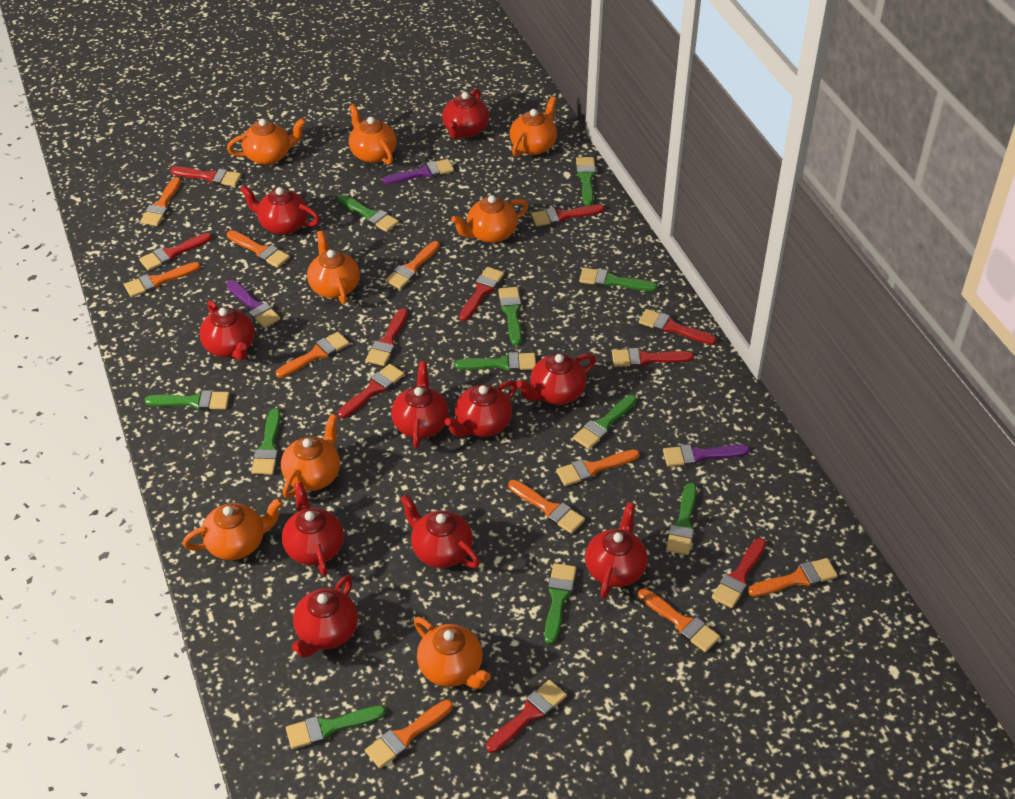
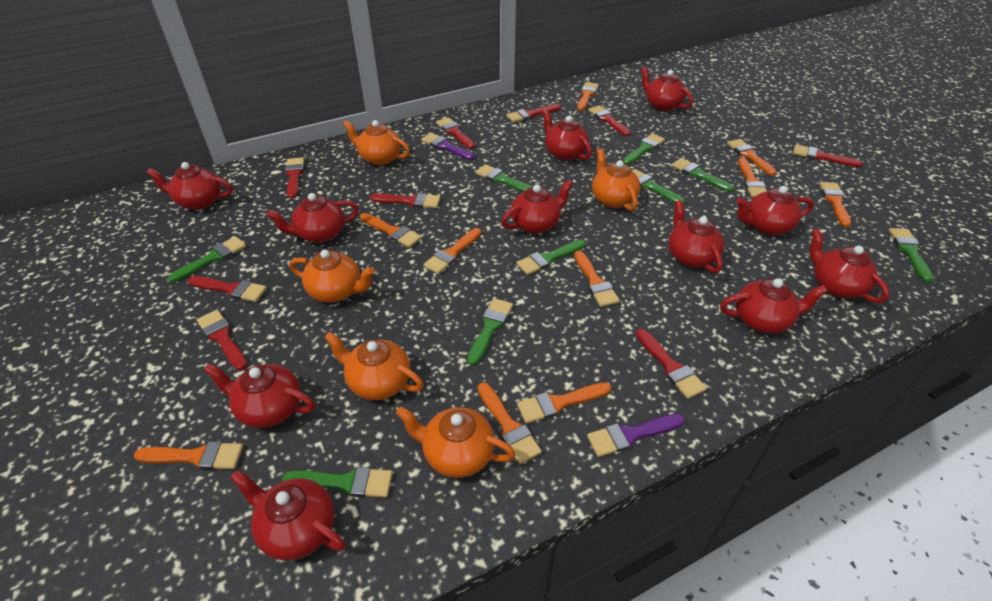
green brush: [145,390,229,410] [251,408,281,475] [286,705,386,749] [337,195,399,232] [454,352,536,371] [498,287,521,345] [544,563,576,644] [573,395,637,449] [576,157,596,206] [579,268,657,291] [666,483,697,555] = 11 -> [168,236,246,282] [282,467,392,498] [467,298,513,366] [475,164,532,192] [516,240,586,275] [623,134,665,165] [632,169,685,205] [671,158,734,192] [888,228,934,282] = 9
orange teapot: [183,498,283,560] [227,118,306,165] [281,414,340,498] [307,231,360,304] [349,104,397,165] [414,617,491,689] [451,195,528,243] [510,96,557,157] = 8 -> [289,250,375,303] [324,332,424,400] [343,120,410,165] [396,407,516,478] [592,149,641,211] = 5
purple brush: [227,280,280,328] [383,159,454,184] [663,444,750,467] = 3 -> [421,133,474,160] [587,414,685,457] = 2
red brush: [139,233,212,271] [170,167,241,186] [338,364,405,418] [366,308,408,366] [459,267,504,321] [486,680,567,753] [531,205,605,226] [612,348,694,367] [639,309,717,345] [712,538,766,608] = 10 -> [188,276,267,302] [197,310,247,370] [285,157,304,199] [370,193,440,208] [436,117,475,149] [506,104,561,123] [588,106,631,136] [636,329,707,399] [793,144,863,167] = 9
red teapot: [199,300,255,360] [240,185,320,235] [282,482,344,576] [292,575,358,658] [391,361,449,448] [401,495,480,568] [442,88,489,139] [445,380,517,437] [517,353,596,405] [585,502,648,598] = 10 -> [146,162,232,210] [204,363,315,428] [230,470,345,561] [267,193,359,243] [501,180,573,234] [542,109,592,161] [641,66,693,111] [669,200,724,273] [720,278,828,333] [736,186,814,235] [810,229,889,303] = 11

